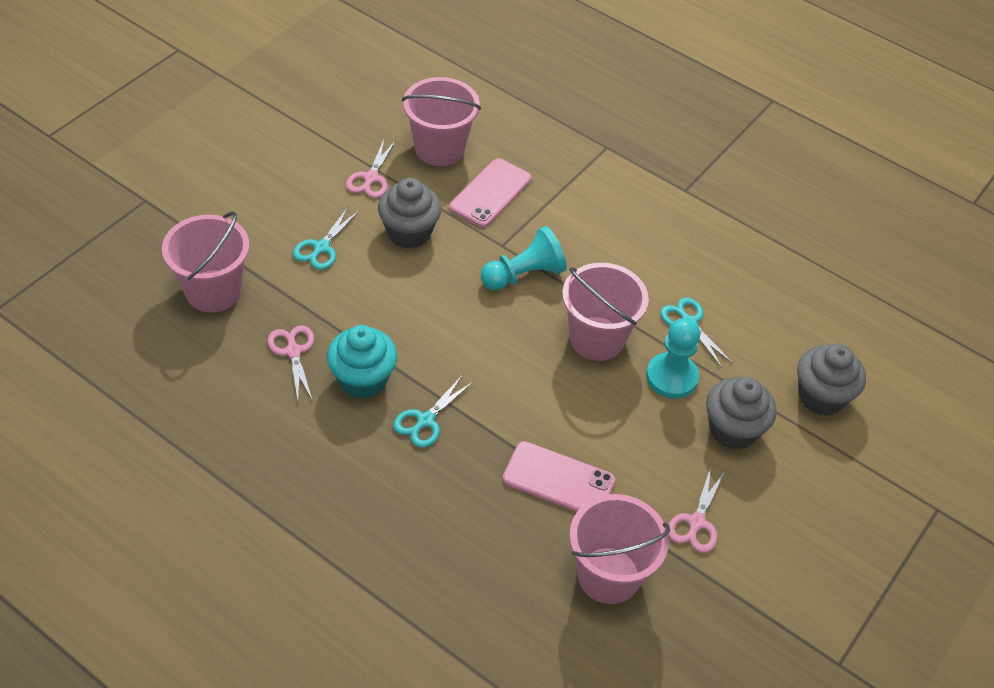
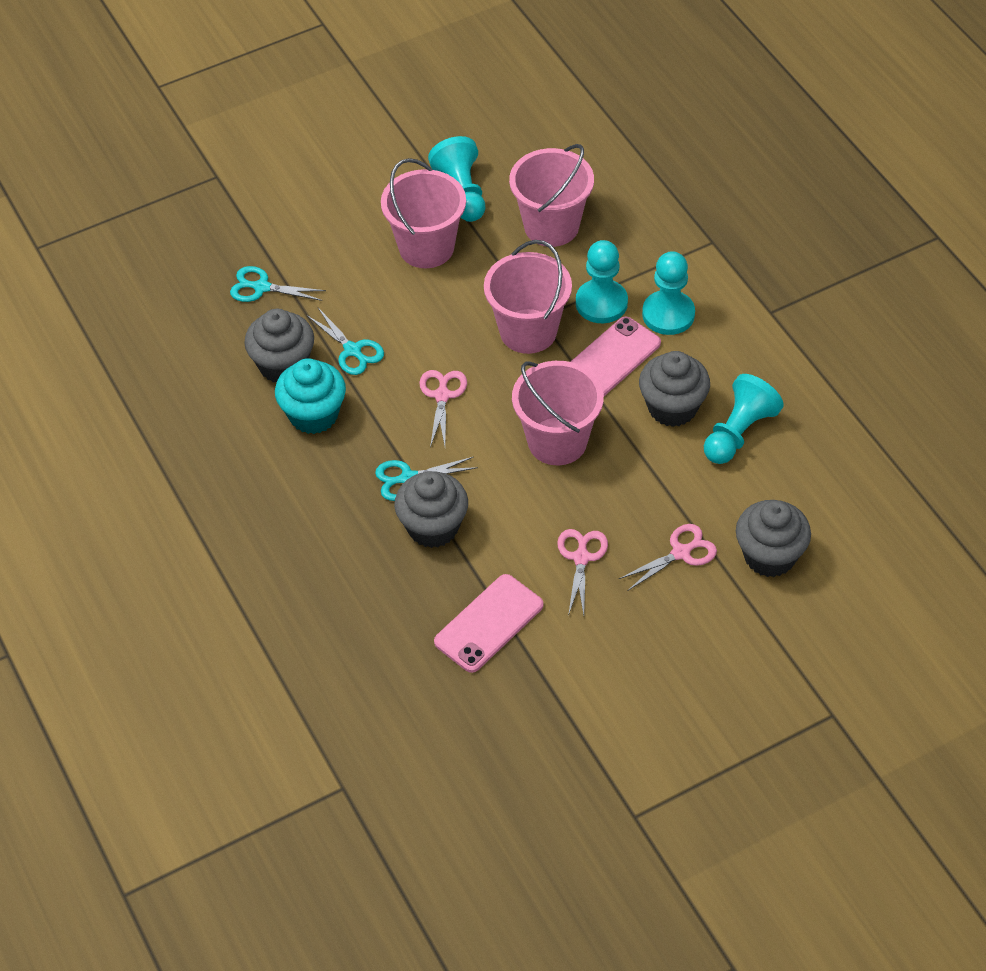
grey cupcake: [378,178,442,248] [706,377,777,450] [797,344,866,416] = 3 -> [244,309,314,382] [394,471,468,548] [639,351,710,427] [736,500,811,577] = 4
turquoise pawn: [481,226,567,290] [646,318,700,399] = 2 -> [428,136,485,222] [576,240,628,323] [642,251,695,335] [704,374,784,464] = 4

